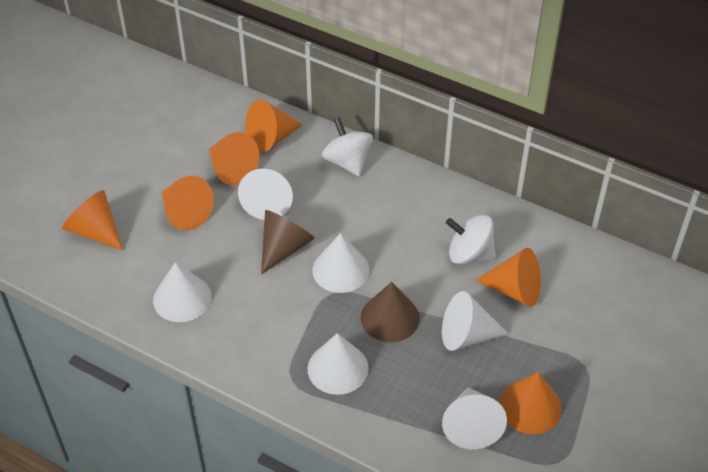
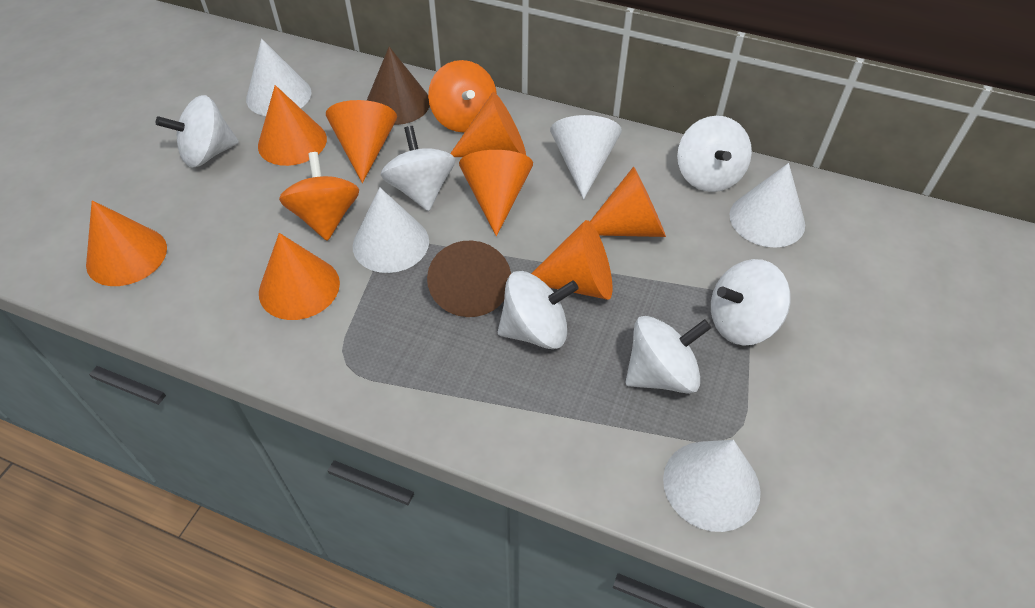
orange cone: [62,190,123,250] [162,175,214,231] [208,132,259,185] [245,99,303,153] [475,248,541,307] [499,372,562,434] = 6 -> [86,200,167,286] [258,85,327,166] [259,233,340,320] [326,100,397,183] [450,92,526,157] [459,150,533,236] [531,220,613,300] [590,166,666,237] = 8
orange spinning top: none = 0 -> [279,152,359,241] [428,60,497,133] = 2
white cone: [153,262,212,322] [238,169,293,220] [308,333,369,395] [312,233,369,293] [442,291,509,351] [442,388,507,449] = 6 -> [246,39,311,116] [353,188,429,273] [550,115,622,199] [663,440,761,532] [730,163,805,248] = 5
white spinning top: [322,117,373,176] [446,214,496,264] = 2 -> [155,95,239,168] [381,126,455,211] [498,271,579,349] [625,316,711,394] [677,116,752,192] [711,259,791,346] = 6

